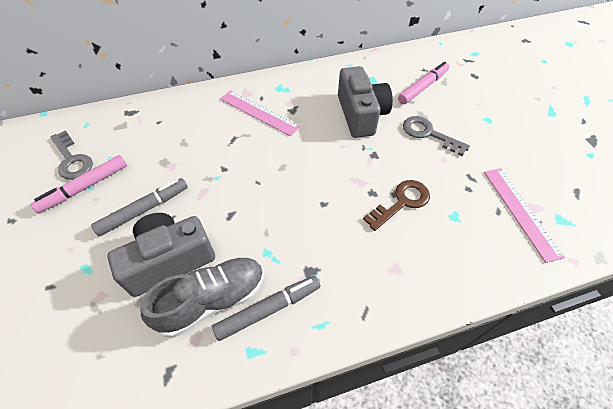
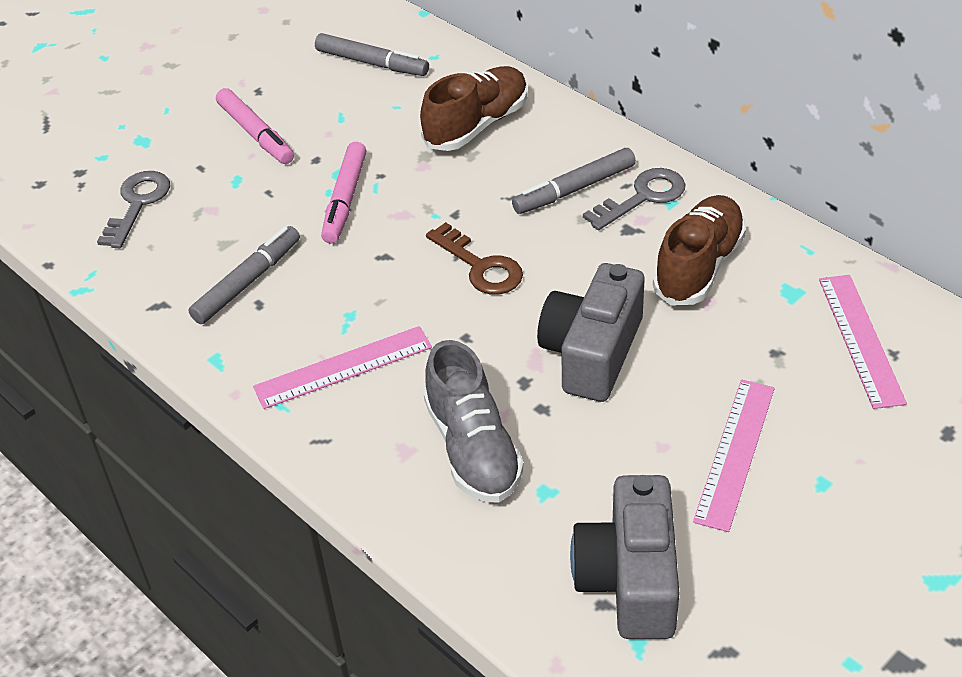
brown shoe: none = 0 -> [420,66,528,151] [653,195,746,306] = 2
grey marker: [91,178,188,236] [212,276,321,341] = 2 -> [189,226,300,324] [315,33,429,76] [512,148,636,214] = 3
pink ruler: [220,90,300,136] [484,168,565,263] = 2 -> [253,326,432,409] [693,380,775,532] [819,275,907,409] = 3

